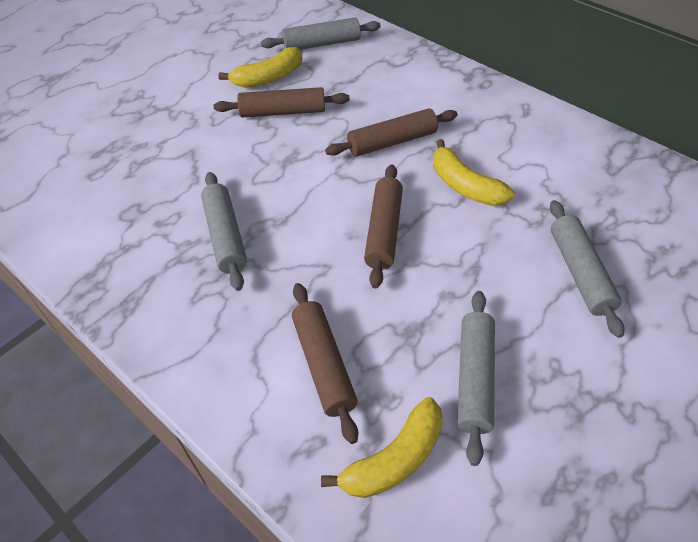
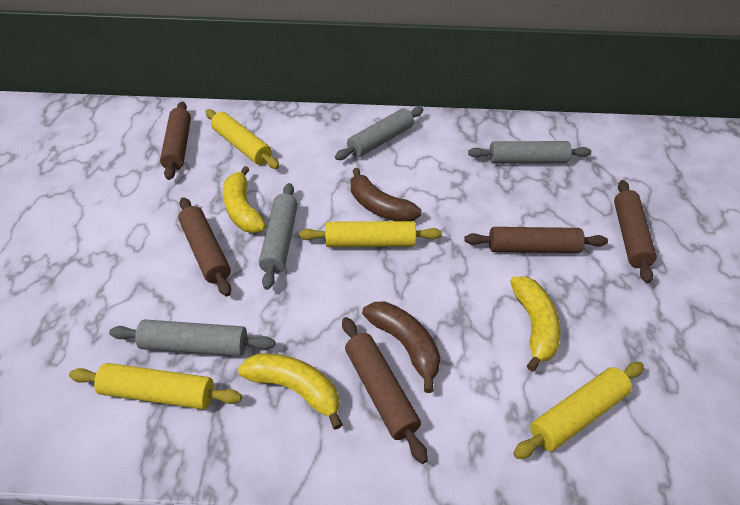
brown banana: none = 0 -> [351,168,422,221] [362,302,441,393] = 2
brown rolling pin: [213,87,350,118] [292,283,358,444] [325,109,457,157] [364,164,403,289] = 4 -> [160,102,191,180] [178,197,231,297] [342,317,428,464] [464,227,608,253] [614,180,657,283] = 5
yellow rolling pin: none = 0 -> [69,363,242,409] [206,109,280,169] [299,221,442,247] [513,362,644,459] = 4

